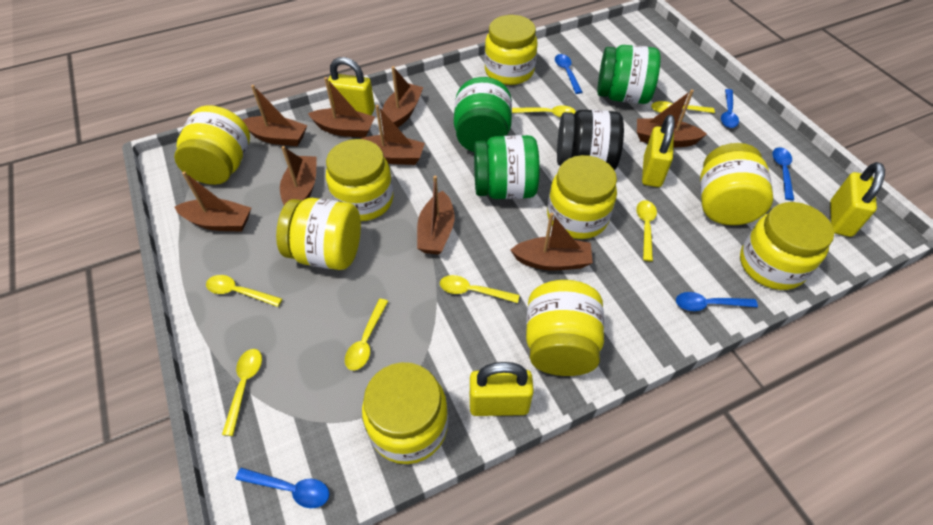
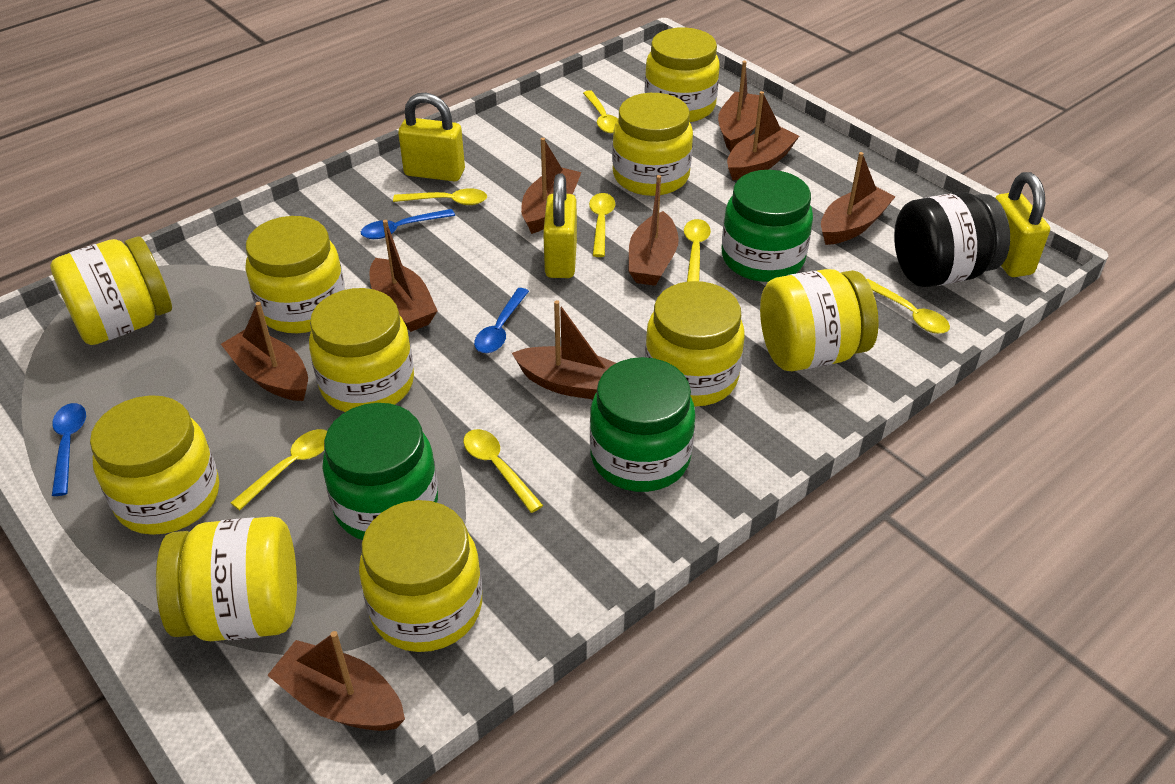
blue spoon: [235,468,329,508] [555,54,582,94] [676,292,758,311] [721,89,739,128] [773,147,794,200] = 5 -> [52,403,86,496] [361,209,455,239] [474,288,529,353] = 3
yellow jar: [174,105,250,185] [276,198,361,270] [326,139,393,221] [362,362,448,464] [485,15,538,85] [526,280,604,376] [547,155,617,239] [700,143,773,225] [740,202,834,290] = 9 -> [50,236,172,345] [90,395,219,535] [156,517,297,641] [245,216,345,333] [309,288,414,412] [359,500,482,652] [612,93,693,196] [644,27,720,122] [645,281,745,407] [760,269,879,371] = 10
yellow padlock: [328,57,375,116] [470,362,534,416] [642,115,675,187] [830,162,885,237] = 4 -> [398,93,465,181] [543,173,577,278] [995,172,1050,277] = 3

